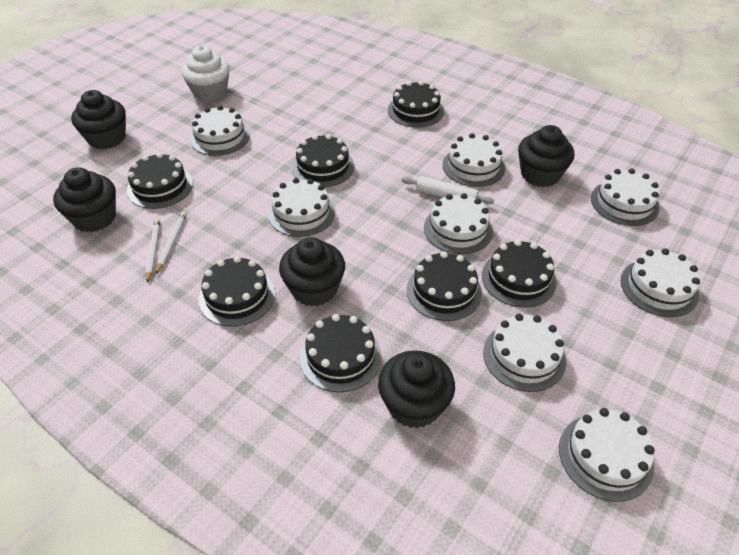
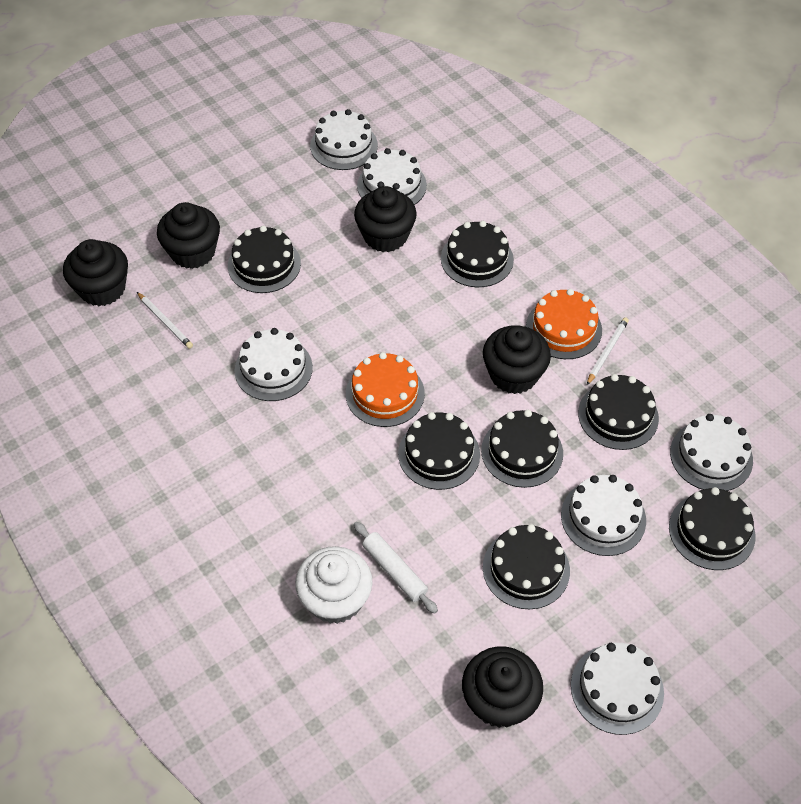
orange cake: none = 0 -> [346,352,425,427] [526,289,602,359] = 2
white cake: [190,106,250,156] [268,178,335,237] [424,193,493,254] [443,133,505,187] [483,314,566,392] [559,408,655,502] [591,169,660,226] [621,249,700,317] = 8 -> [234,328,313,401] [310,109,378,170] [357,148,427,205] [561,475,646,556] [571,643,664,735] [670,414,753,491] = 6

